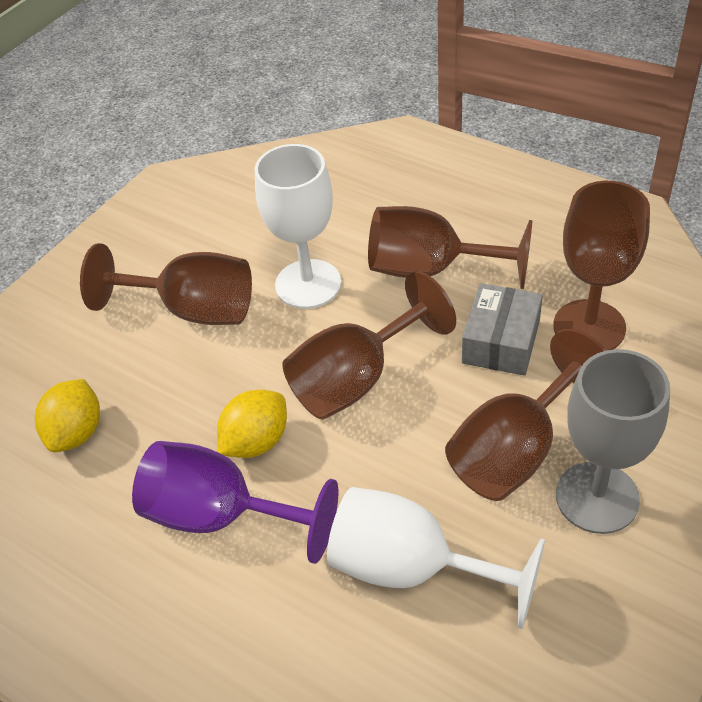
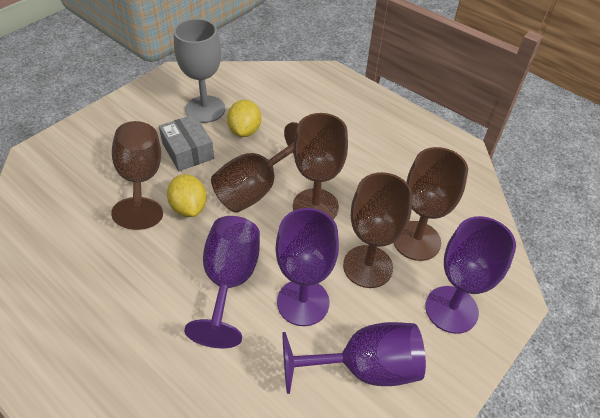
purple goblet: [132,441,338,564] = 1 -> [184,216,260,348] [276,208,339,326] [283,322,426,394] [425,216,516,334] = 4
white goblet: [255,144,341,309] [327,487,545,629] = 2 -> none = 0

